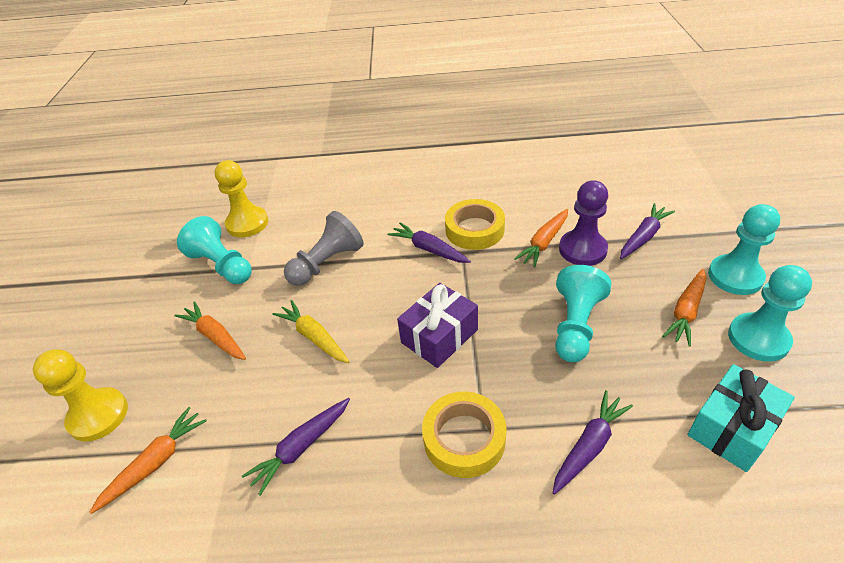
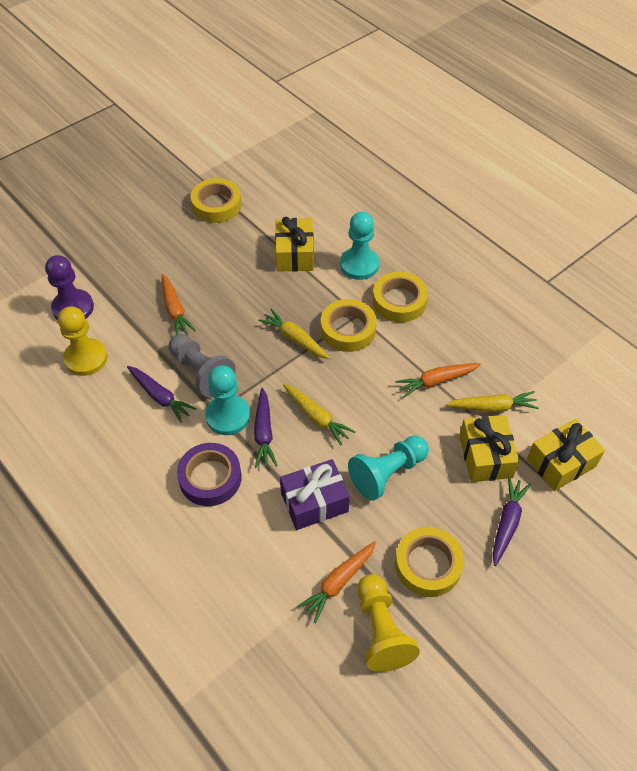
orange carrot: [89,407,207,514] [174,301,246,360] [514,209,568,268] [662,269,706,347] = 4 -> [162,274,196,335] [297,541,376,623] [395,363,481,398] = 3
purple carrot: [242,398,350,496] [387,222,471,263] [552,390,633,495] [620,203,675,259] = 4 -> [127,366,196,423] [254,388,278,468] [493,477,531,566] = 3
purple tape: none = 0 -> [177,443,242,506] = 1
turquoise gift: [687,364,795,472] = 1 -> none = 0
turquoise pawn: [177,216,251,284] [555,265,611,362] [708,204,780,295] [728,265,812,362] = 4 -> [205,365,250,435] [340,212,379,280] [348,436,429,501] = 3
yellow carrot: [273,300,350,363] = 1 -> [258,308,330,359] [283,384,356,445] [446,391,539,412] = 3
yellow gift: none = 0 -> [275,217,314,272] [459,415,520,482] [527,419,605,491] = 3
yellow tape: [422,391,507,478] [445,199,505,250] = 2 -> [191,178,241,223] [321,299,377,352] [373,272,428,322] [395,527,464,597] = 4

